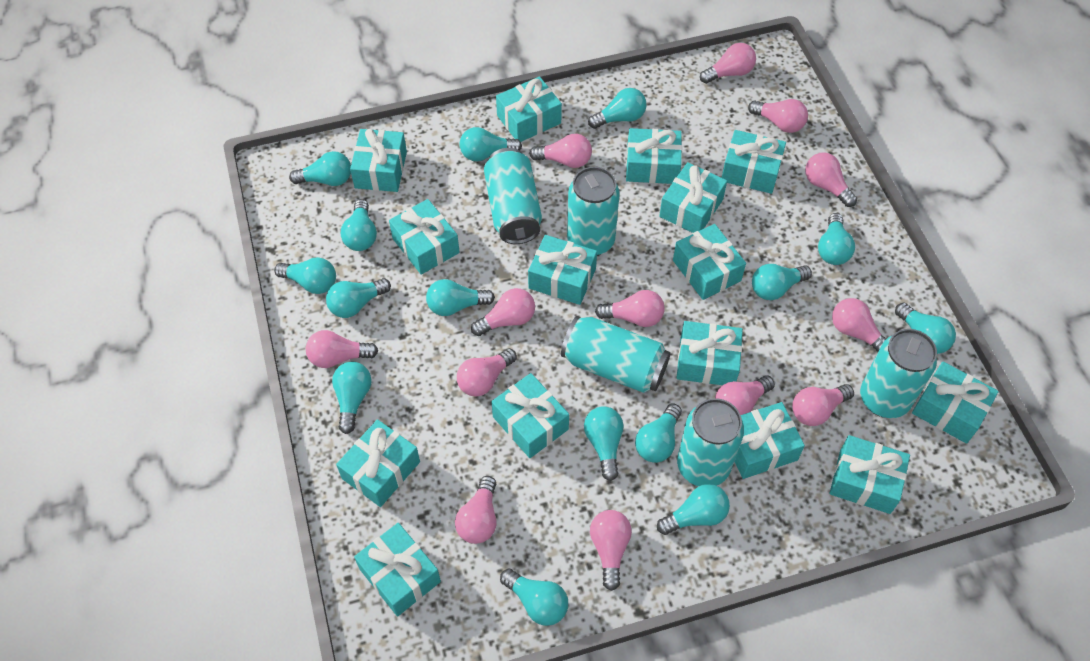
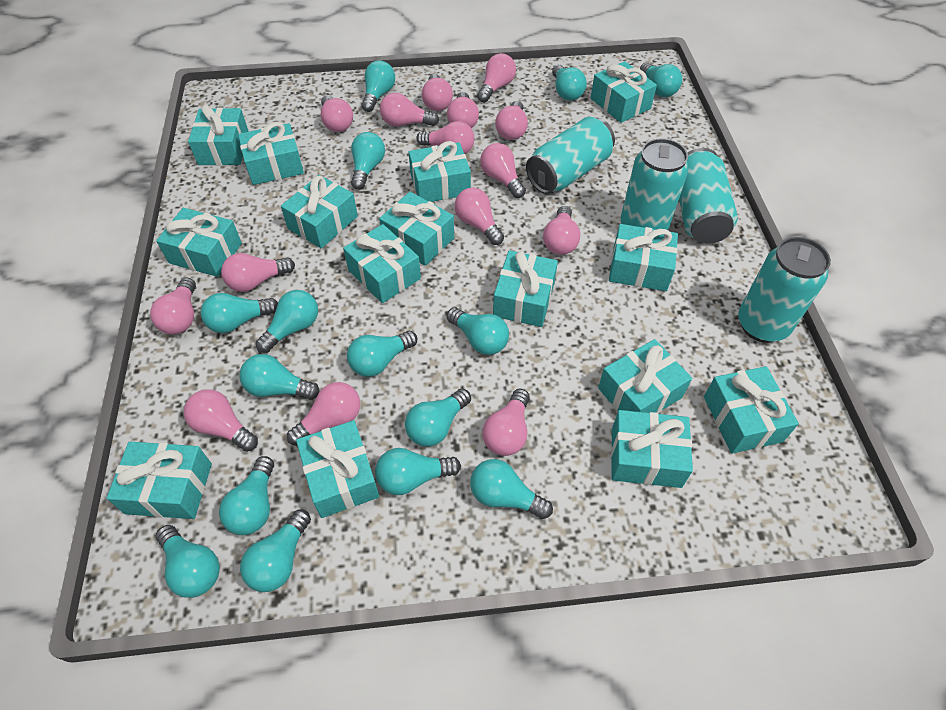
pink light bulb: [306,330,378,368] [455,476,497,544] [457,348,517,396] [471,288,535,336] [529,134,592,168] [590,510,632,591] [595,290,664,327] [700,43,756,84] [715,375,775,415] [748,99,808,133] [792,384,854,426] [805,152,857,207] [832,298,886,352] = 13 -> [150,277,196,334] [183,389,258,452] [221,253,295,292] [287,382,360,446] [321,95,353,132] [380,93,439,127] [416,121,474,154] [422,74,453,111] [447,92,479,128] [455,188,504,245] [477,53,516,103] [480,143,526,198] [482,389,530,456] [495,101,528,140] [543,206,580,255] = 15
turquoise can: [484,148,542,244] [561,316,670,393] [567,167,620,256] [677,398,744,486] [860,329,937,418] = 5 -> [526,117,615,194] [620,138,689,230] [679,148,738,244] [738,237,831,343] = 4

